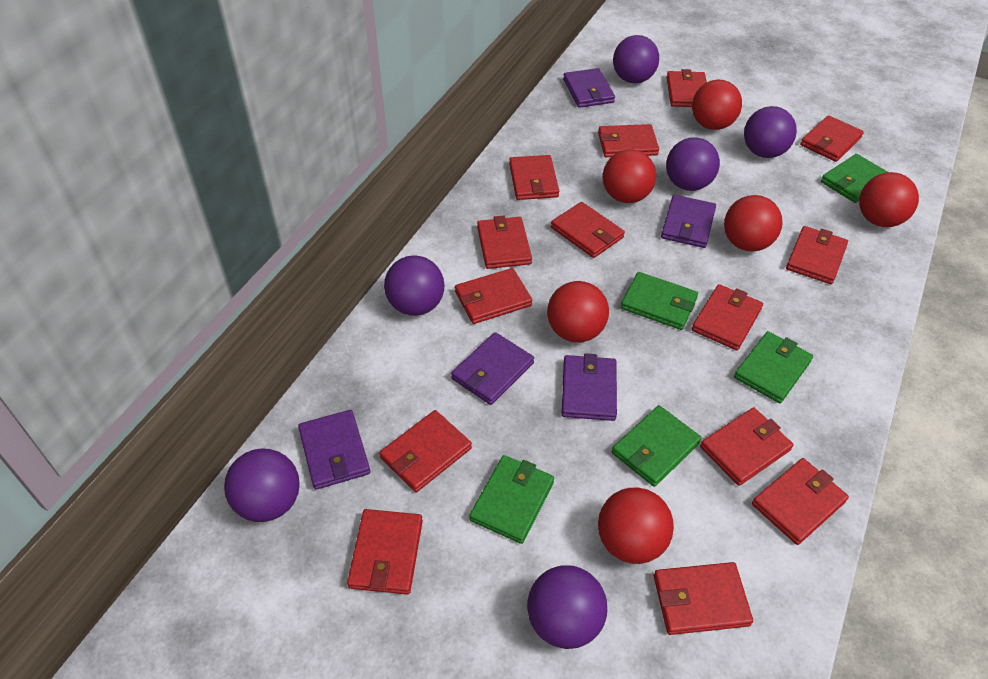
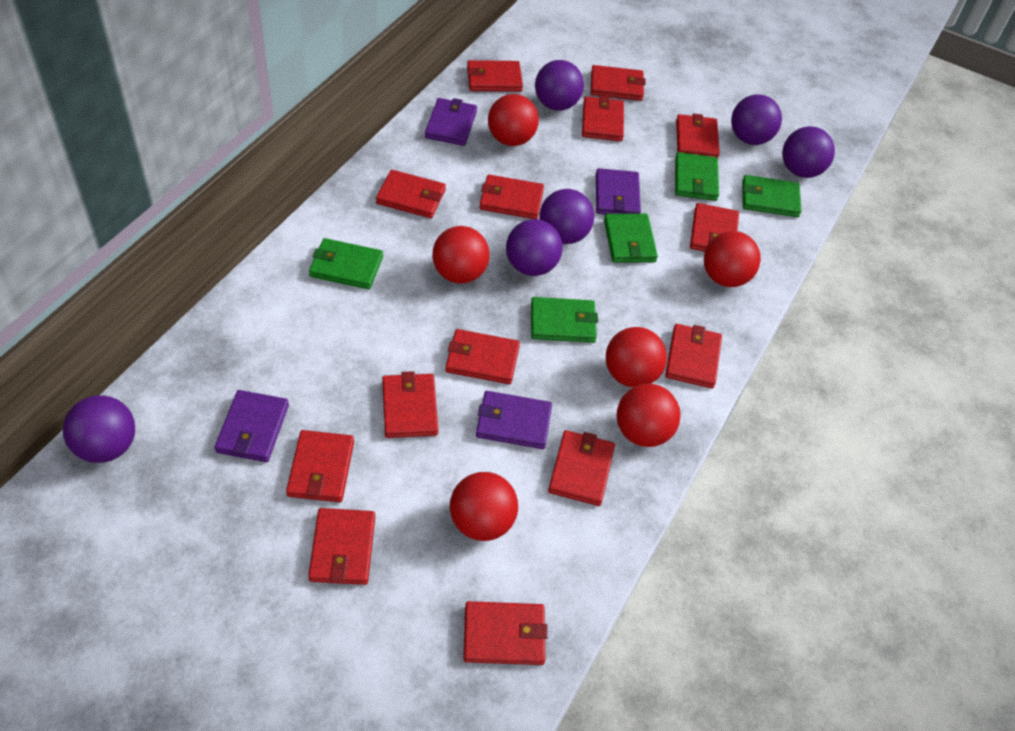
purple wallet: [298,410,370,490] [451,332,534,405] [562,353,617,421] [563,68,615,108] [661,195,716,248] = 5 -> [214,390,289,462] [425,98,477,146] [476,391,552,449] [596,168,641,214] = 4

